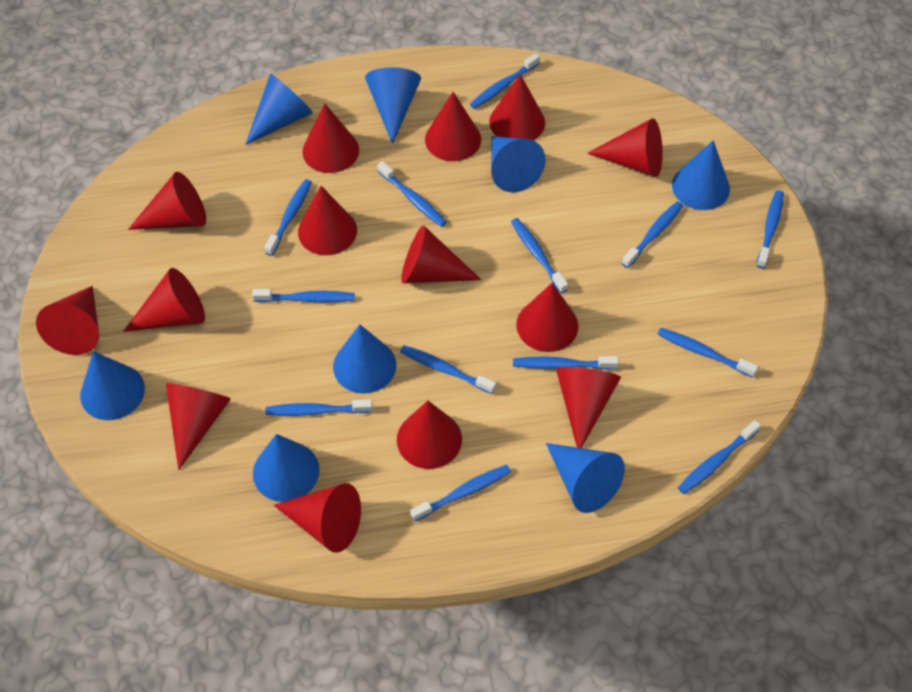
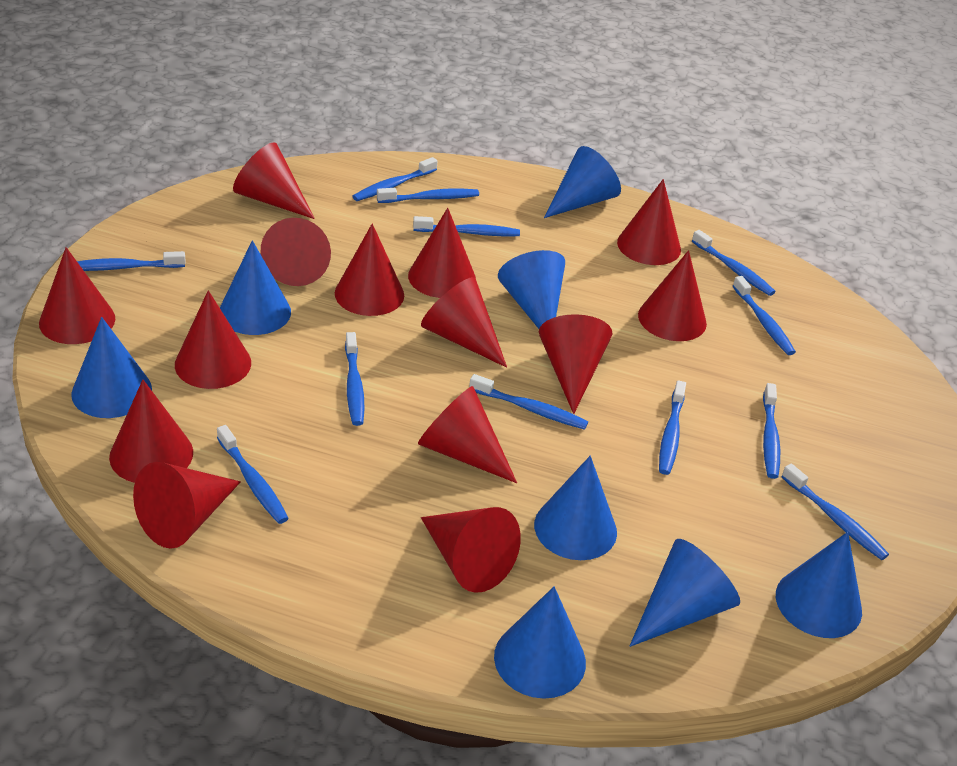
blue toothbrush: [252,289,355,302] [264,179,312,256] [265,400,373,416] [377,161,447,227] [400,345,496,394] [410,465,511,521] [470,53,540,109] [511,218,568,293] [513,356,619,370] [622,201,683,268] [658,328,758,378] [678,420,761,494] [757,190,784,268] = 13 -> [77,251,185,271] [217,425,289,524] [345,332,365,426] [352,157,437,201] [377,188,479,203] [413,216,520,236] [469,374,588,430] [659,380,686,475] [692,230,776,296] [733,276,796,355] [763,383,780,479] [782,464,889,560] = 12

